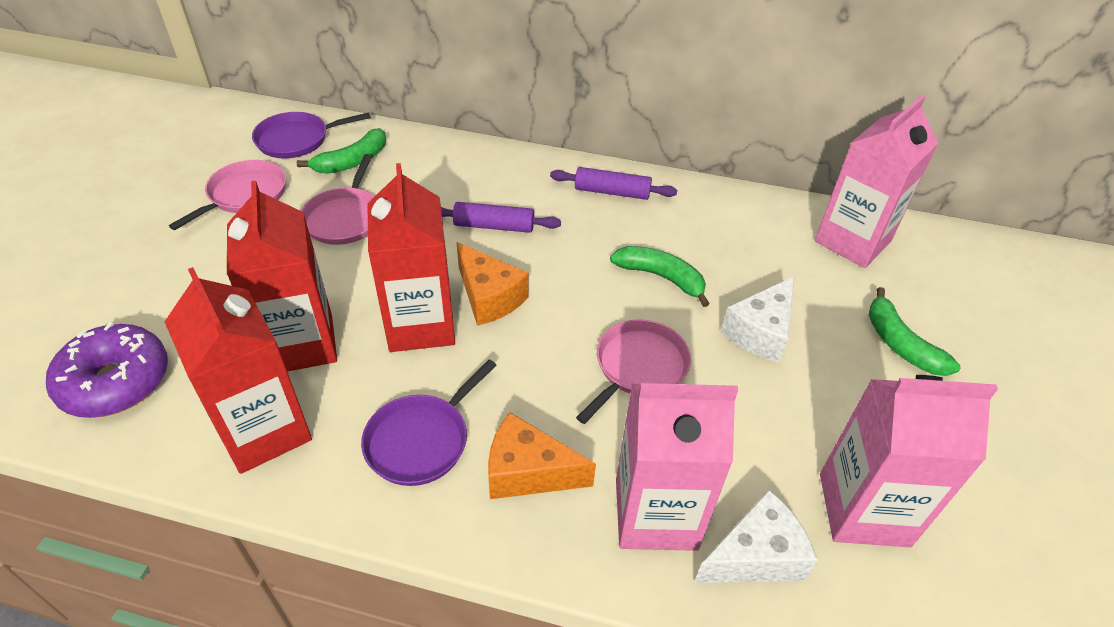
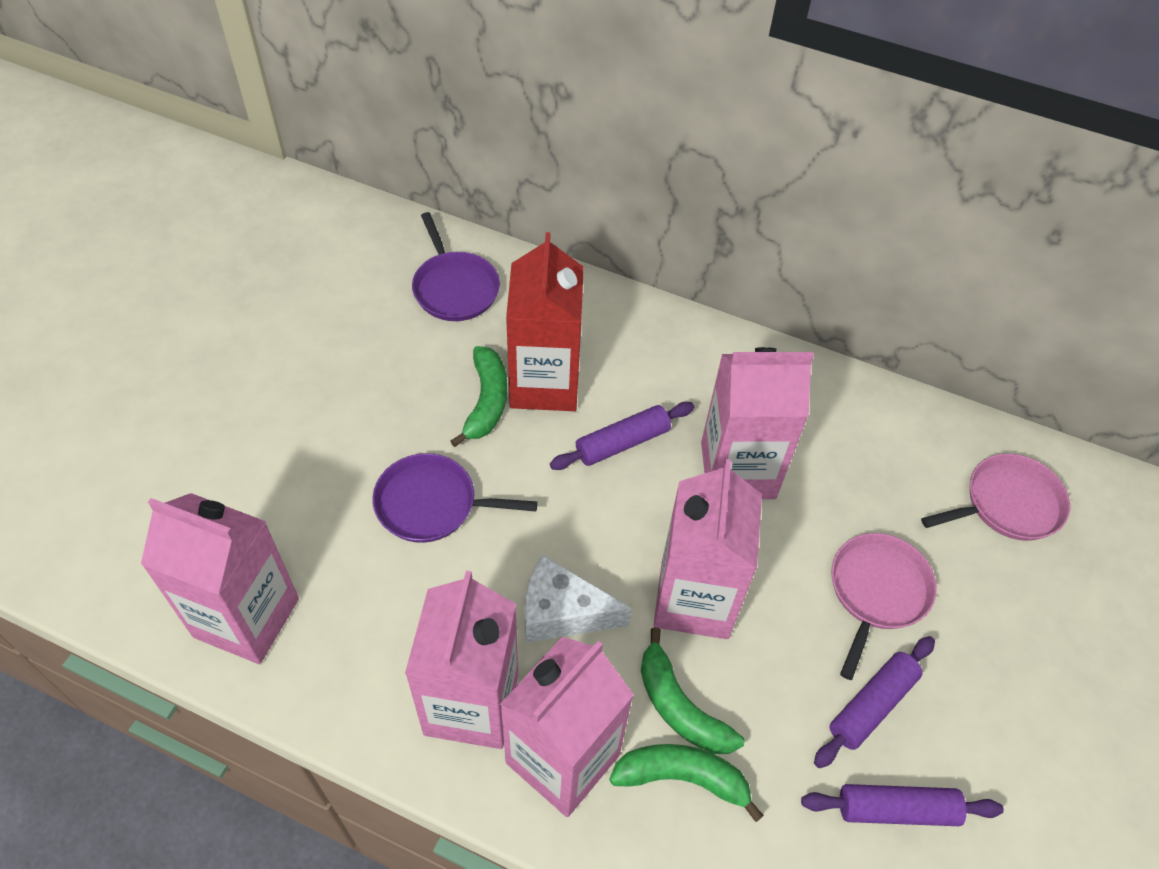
orange cheese: [456,242,529,326] [488,412,596,499] = 2 -> none = 0
pink carton: [616,383,738,551] [815,95,938,268] [820,375,998,547] = 3 -> [141,493,299,664] [405,571,518,749] [500,637,634,817] [654,459,762,639] [701,347,814,499] = 5
pink pan: [169,160,286,230] [301,154,375,245] [576,319,691,424] = 3 -> [831,533,937,680] [921,453,1070,541] = 2
purple donut: [46,322,168,418] = 1 -> none = 0
purple rolling pin: [441,202,561,233] [550,167,677,200] = 2 -> [550,402,694,470] [801,784,1004,826] [814,636,935,768] = 3
red carton: [164,267,312,474] [227,181,337,372] [367,163,455,352] = 3 -> [506,232,584,411] = 1
white cheese: [694,489,818,583] [721,277,794,363] = 2 -> [524,555,632,643] = 1

